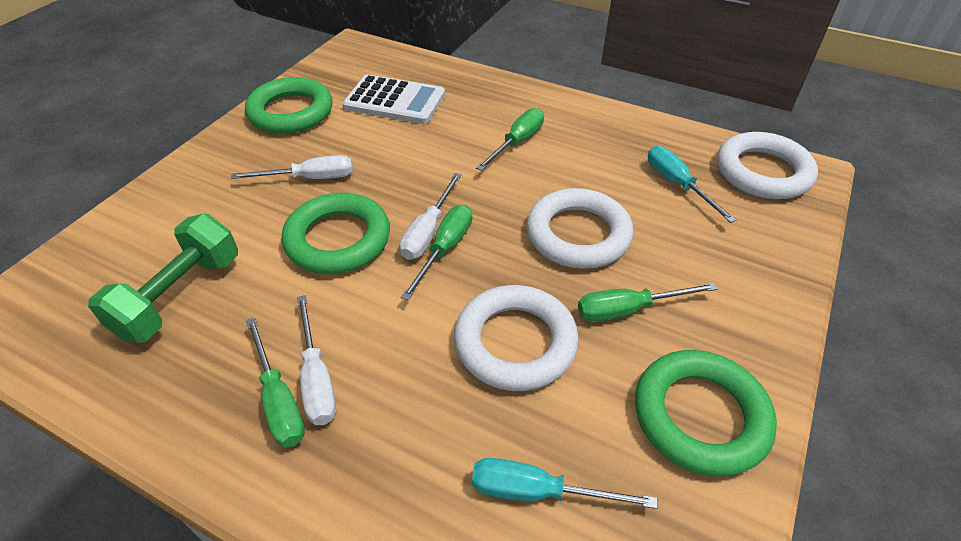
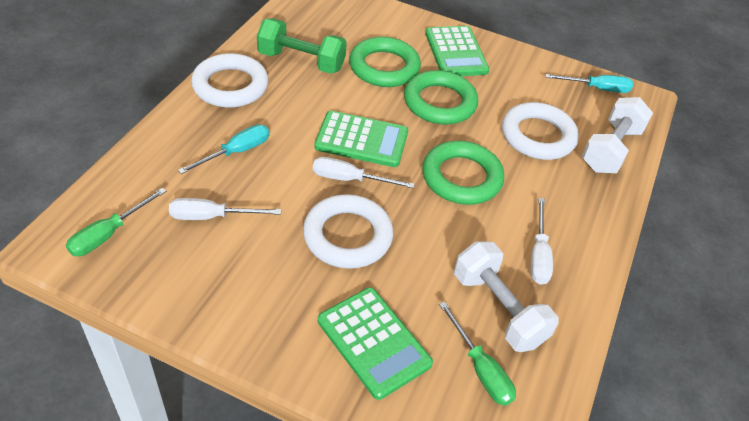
green calculator: none = 0 -> [314,111,408,167] [318,287,433,400] [425,26,489,76] = 3
green screwdriver: [246,317,305,448] [401,204,472,300] [476,108,544,171] [578,283,718,322] = 4 -> [66,188,166,256] [439,301,516,406] = 2
white calculator: [343,75,445,124] = 1 -> none = 0
white dumbbell: none = 0 -> [454,242,559,352] [582,97,653,173] = 2

